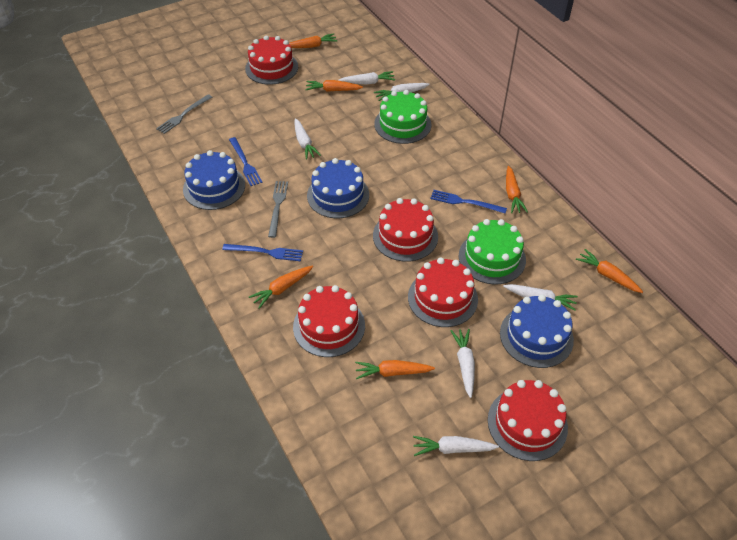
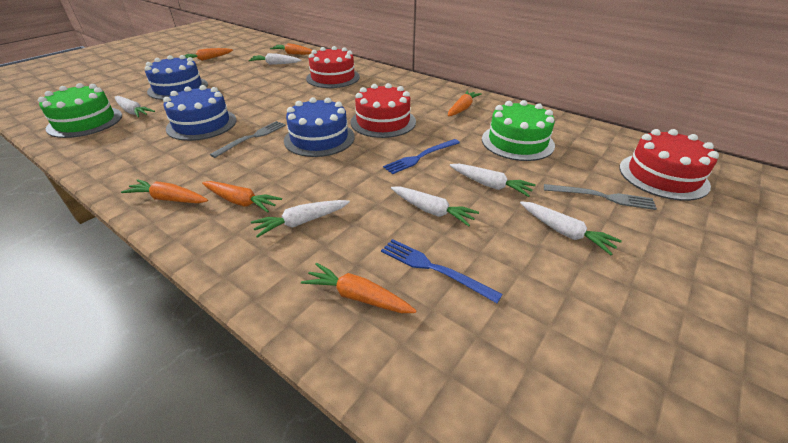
blue fork: [222,244,303,261] [229,137,262,186] [430,190,507,213] = 3 -> [381,239,503,303] [383,139,460,174] = 2
red cake: [245,36,298,85] [293,285,365,357] [373,198,438,262] [408,257,478,327] [488,380,568,461] = 5 -> [306,46,360,88] [350,83,416,138] [619,129,719,201] = 3

